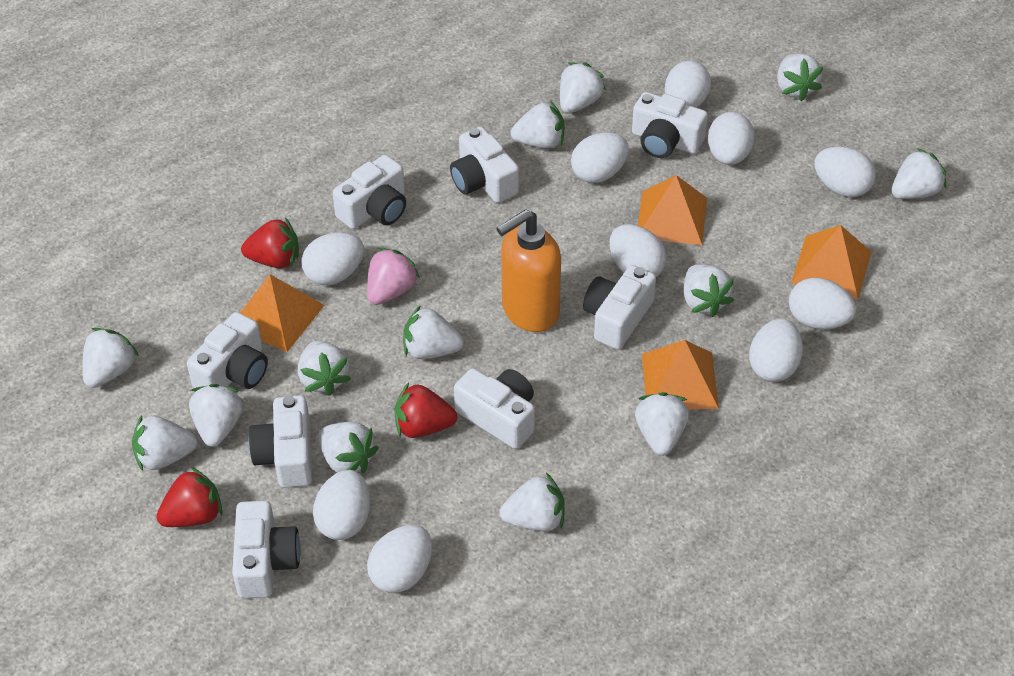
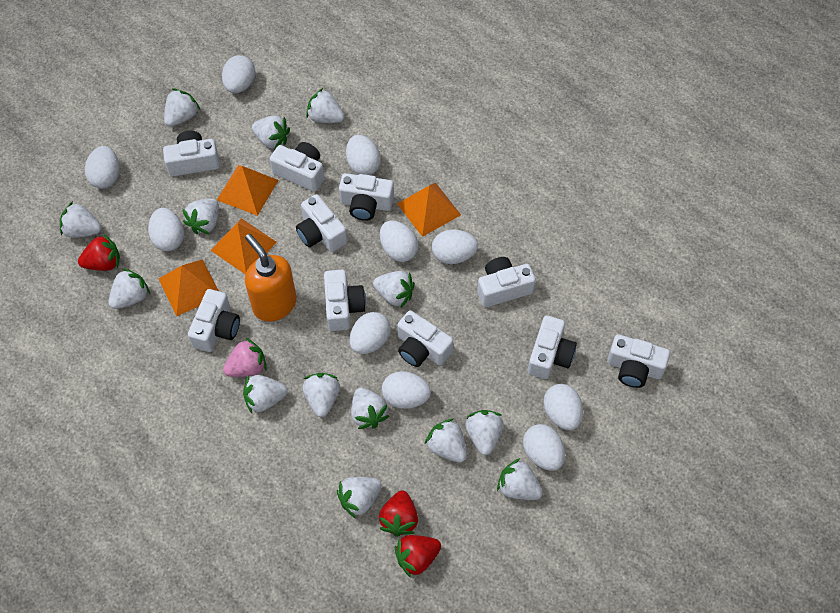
white camera: [187,312,268,389] [232,501,301,598] [249,396,312,488] [332,155,406,229] [450,126,519,203] [454,368,535,449] [583,265,656,350] [632,92,708,158] = 8 -> [163,131,220,177] [188,289,240,352] [270,142,324,192] [296,194,347,252] [324,270,366,331] [339,173,394,221] [397,310,453,367] [477,257,536,307] [528,315,577,379] [607,334,670,388] = 10
white strawberry: [82,328,139,388] [132,415,198,471] [189,384,243,447] [298,341,351,396] [318,422,378,473] [403,305,464,359] [499,473,565,531] [510,101,565,148] [560,62,606,113] [635,392,689,456] [684,264,734,317] [777,54,823,101] [891,148,946,199] = 13 -> [60,201,102,238] [109,268,150,309] [164,89,200,127] [183,199,219,234] [243,375,288,413] [252,116,290,149] [303,373,340,417] [306,88,345,123] [337,477,382,518] [351,388,389,429] [373,271,415,308] [425,419,467,463] [466,410,504,455] [497,458,543,500] = 14

